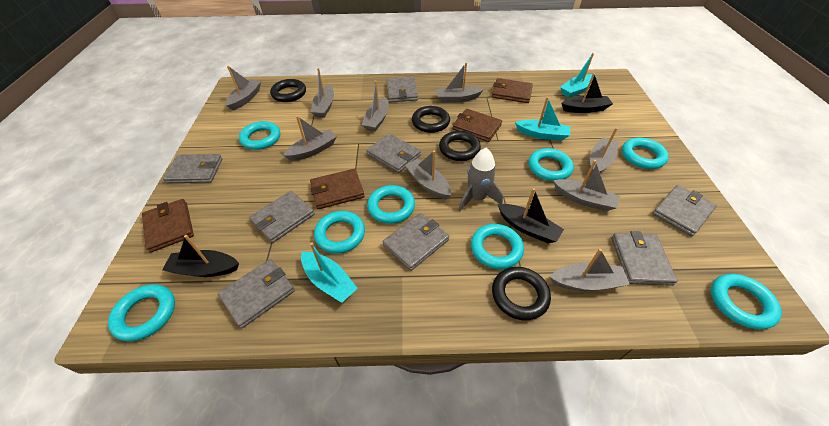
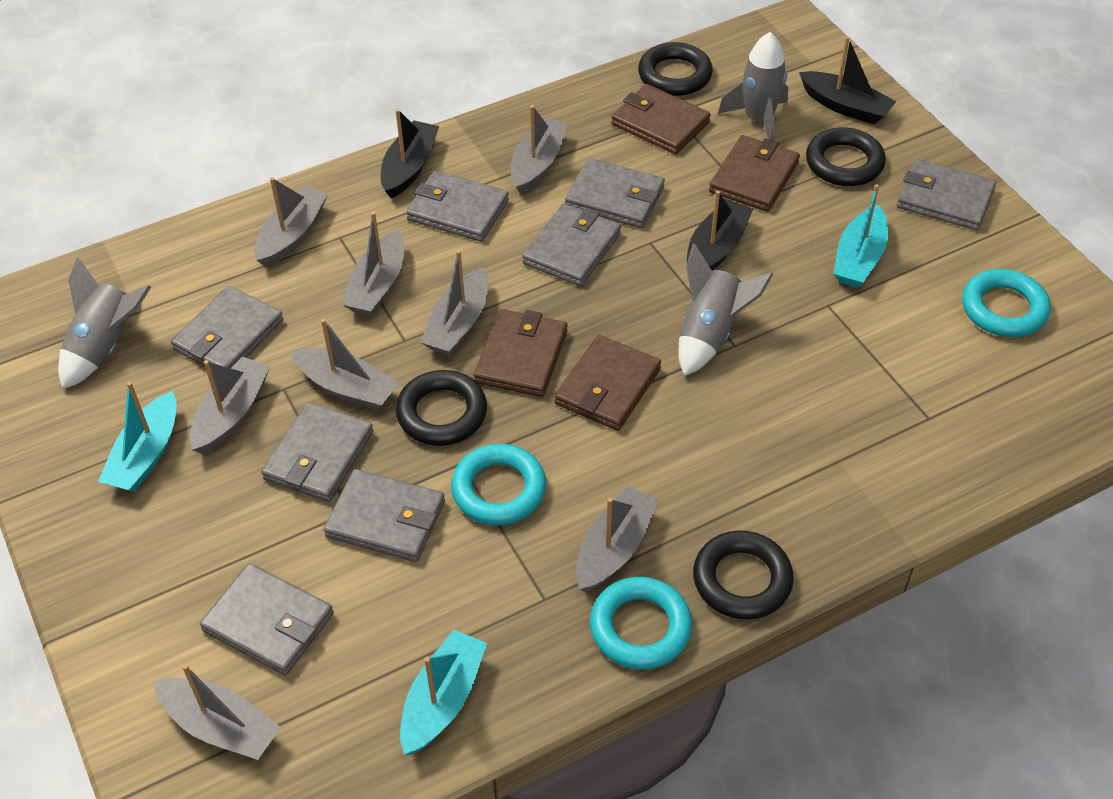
grey boat: [226,66,261,111] [283,116,337,161] [311,68,334,118] [362,80,389,132] [405,150,451,200] [435,62,484,103] [550,249,630,291] [553,160,620,211] [590,127,619,173] = 9 -> [153,664,281,760] [189,357,270,454] [254,177,328,267] [290,319,399,410] [342,212,404,316] [420,250,488,355] [511,105,568,194] [576,486,659,592] = 8
grey rocket: [459,148,503,211] = 1 -> [58,256,151,390] [678,244,773,376] [718,32,788,141] = 3
turquoise ring: [108,284,175,341] [239,121,280,150] [314,211,365,254] [367,185,415,224] [471,224,524,269] [529,148,574,181] [622,138,669,169] [711,274,782,329] = 8 -> [451,444,546,525] [590,577,692,670] [962,269,1051,337] = 3

